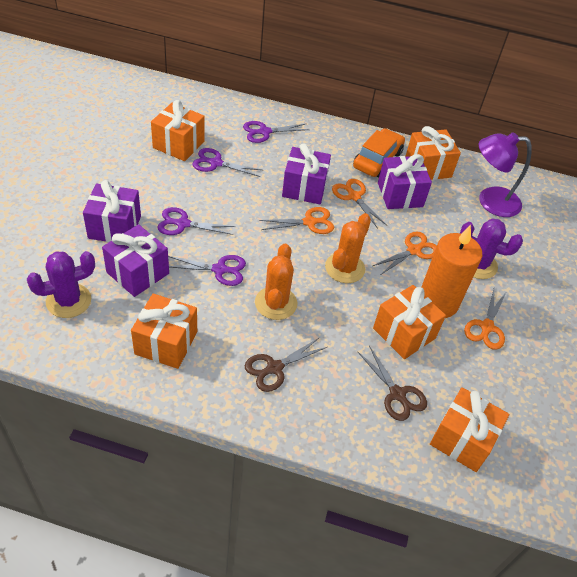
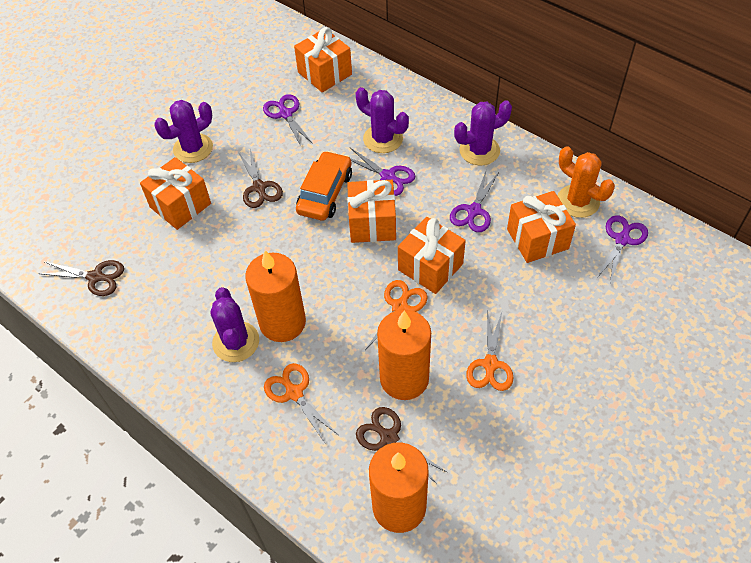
brown scissors: [244,337,327,392] [357,346,427,421] = 2 -> [38,260,124,296] [238,149,283,208] [356,407,447,484] = 3
orange cactus: [255,244,297,320] [325,213,371,283] = 2 -> [557,146,615,218] = 1
orange candle: [422,225,482,318] = 1 -> [245,250,306,342] [369,442,429,533] [377,310,431,400] = 3
orange scissors: [259,207,334,234] [332,179,387,229] [373,231,437,274] [464,289,507,350] = 4 -> [264,363,338,443] [365,280,427,350] [466,309,514,391] = 3
purple cactus: [27,251,95,318] [460,218,523,279] = 2 -> [154,100,213,163] [210,287,259,362] [356,87,409,153] [454,100,512,165] = 4
purple gift: [83,180,141,242] [102,224,169,297] [282,143,331,204] [378,154,432,209] = 4 -> none = 0
purple lamp: [479,132,532,217] = 1 -> none = 0

